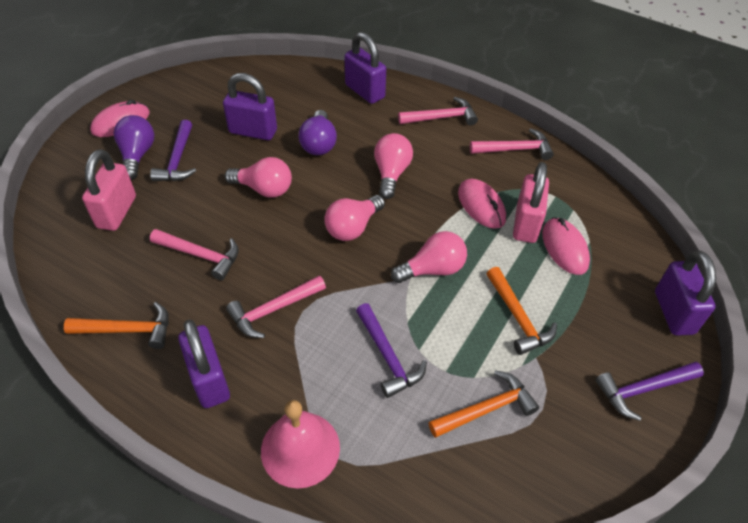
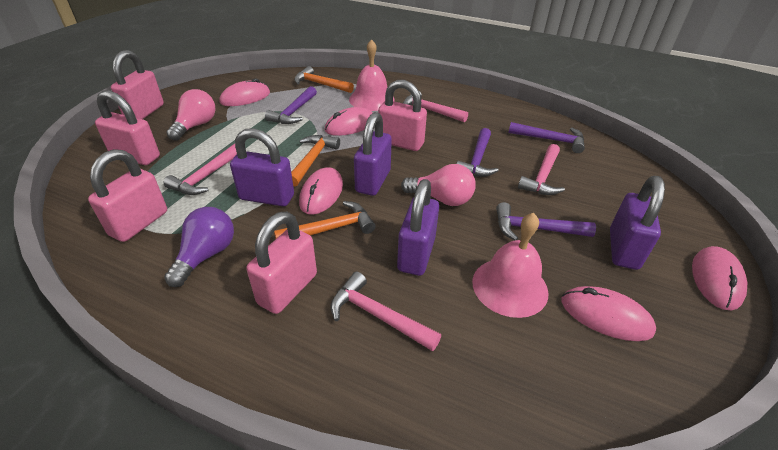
pink bell: [261,400,340,489] = 1 -> [349,39,395,111] [472,213,549,318] = 2
pink light bulb: [225,157,292,198] [324,195,385,241] [374,133,413,199] [391,231,467,283] = 4 -> [166,89,216,141] [401,164,476,206] = 2
pink mouse: [90,100,150,137] [458,178,506,229] [542,217,590,275] = 3 -> [219,78,270,106] [299,167,343,215] [325,107,373,136] [561,286,656,341] [692,246,747,310] = 5
pink padlock: [82,149,136,231] [513,162,549,243] = 2 -> [88,149,167,242] [95,90,160,165] [111,50,164,119] [246,212,317,314] [378,80,427,151] = 5
purple hammer: [150,120,196,181] [356,303,427,398] [595,362,704,421] = 3 -> [265,86,317,124] [456,128,499,177] [496,202,596,240] [508,122,585,153] = 4
purple light bulb: [114,115,154,180] [298,110,337,155] = 2 -> [164,207,234,287] = 1

